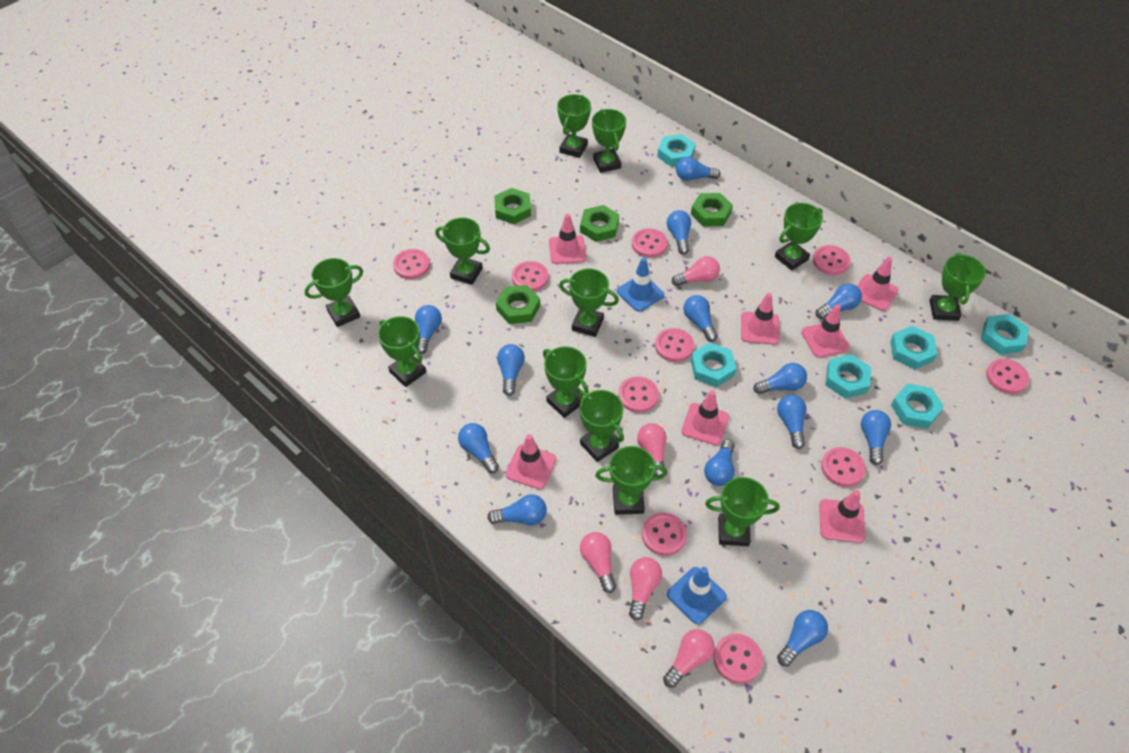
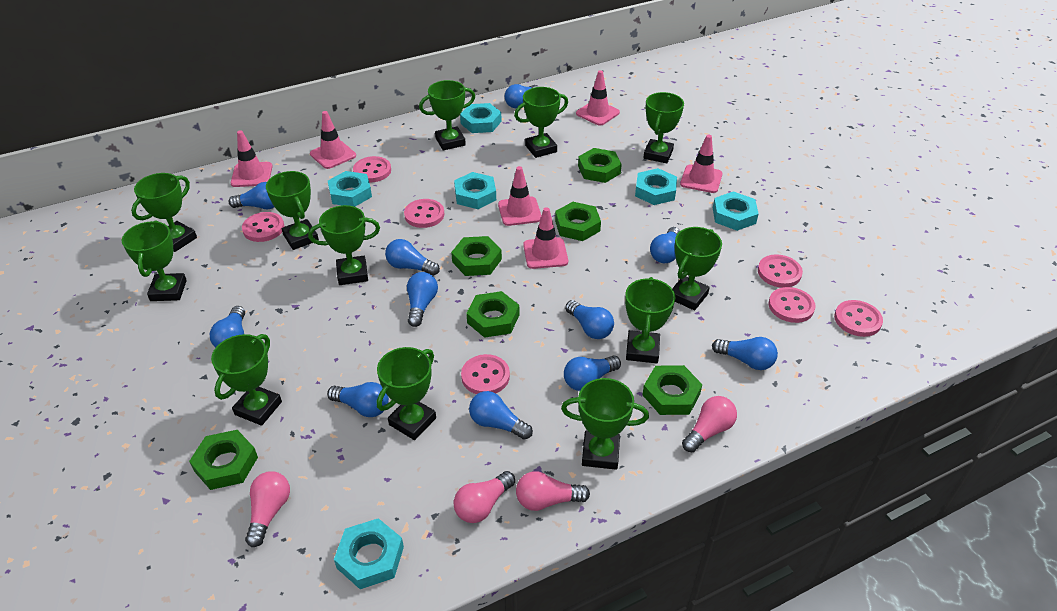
blue light bulb: [415,305,442,354] [458,423,499,473] [487,494,547,525] [497,344,525,396] [667,210,691,255] [676,157,721,181] [683,295,718,342] [704,439,735,486] [753,363,807,394] [777,395,807,449] [777,610,828,666] [815,284,862,319] [861,410,891,465] = 13 -> [210,306,245,348] [228,182,274,209] [327,382,389,417] [385,239,440,276] [407,272,438,327] [469,391,533,440] [505,84,538,109] [564,355,621,391] [565,300,614,339] [650,227,680,263] [712,337,778,370] = 11
blue traffic cone: [617,257,664,312] [667,567,727,624] = 2 -> none = 0
green nut: [494,188,531,224] [496,285,540,324] [580,205,619,242] [691,193,733,226] = 4 -> [189,430,258,490] [451,236,502,276] [466,291,519,338] [555,202,601,241] [578,148,622,183] [642,365,702,415] = 6
pink button: [393,249,430,279] [512,261,548,292] [618,376,659,413] [632,228,668,258] [642,512,687,556] [655,328,694,362] [713,634,763,684] [813,245,850,275] [821,447,866,487] [986,359,1029,394] = 10 -> [242,212,284,242] [353,156,391,182] [404,199,444,228] [461,354,510,394] [758,254,803,288] [768,287,815,323] [834,300,883,337] = 7
pink light bulb: [580,532,616,593] [629,557,662,621] [637,423,666,476] [663,629,715,688] [672,256,720,287] = 5 -> [245,471,290,547] [454,471,515,523] [516,471,590,511] [682,396,737,452] = 4
pink traffic cone: [505,434,556,489] [549,214,586,264] [681,391,729,445] [741,293,780,344] [801,304,850,358] [819,490,866,543] [857,257,898,311] = 7 -> [231,130,273,187] [310,111,356,169] [498,166,541,226] [523,207,568,269] [576,70,620,126] [680,135,723,193] = 6

